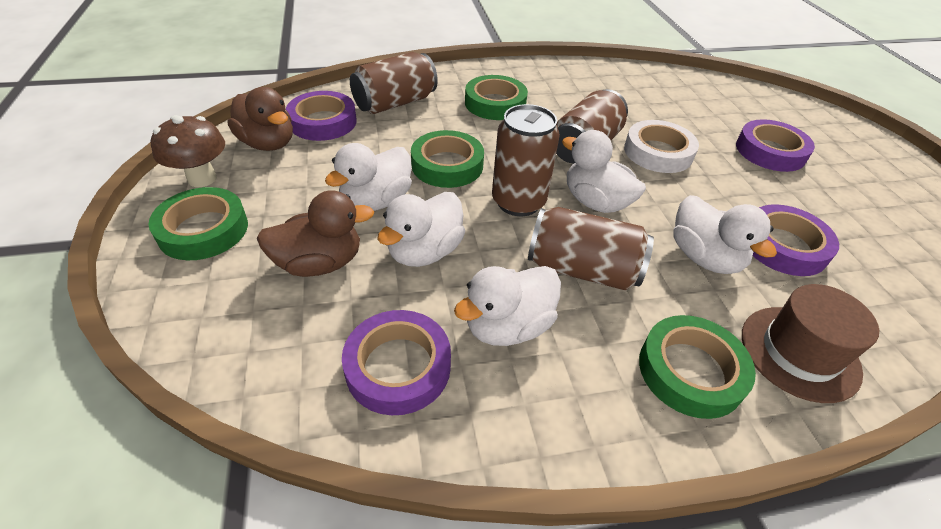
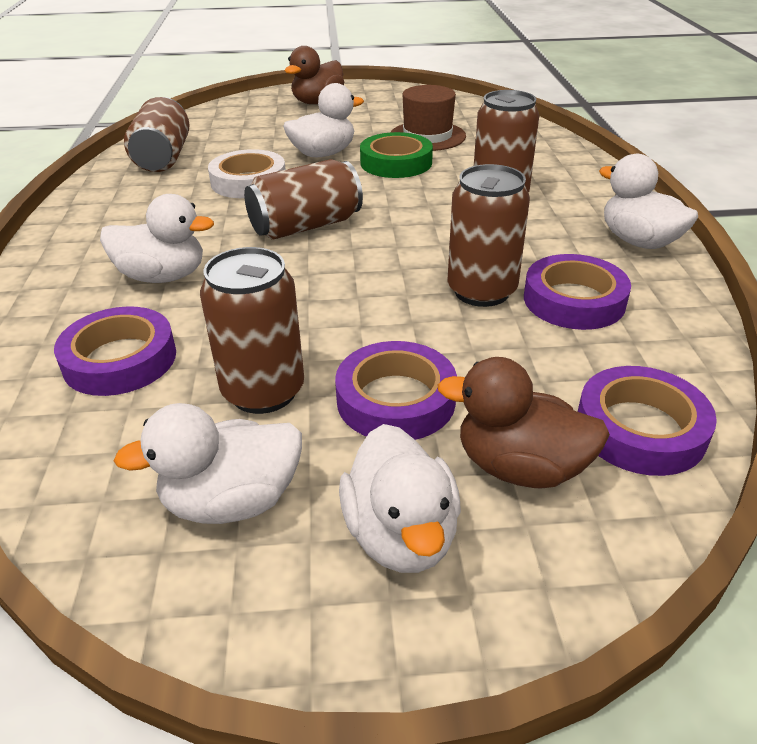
brown can: [350,52,438,114] [492,104,560,216] [528,207,654,290] [556,89,628,164] = 4 -> [124,97,189,172] [200,247,304,414] [244,159,363,240] [448,164,530,307] [474,90,539,193] = 5
brown mushroom: [151,115,225,187] = 1 -> none = 0
green tape: [149,187,248,260] [411,130,484,188] [465,75,528,120] [639,315,756,419] = 4 -> [360,132,433,178] = 1

